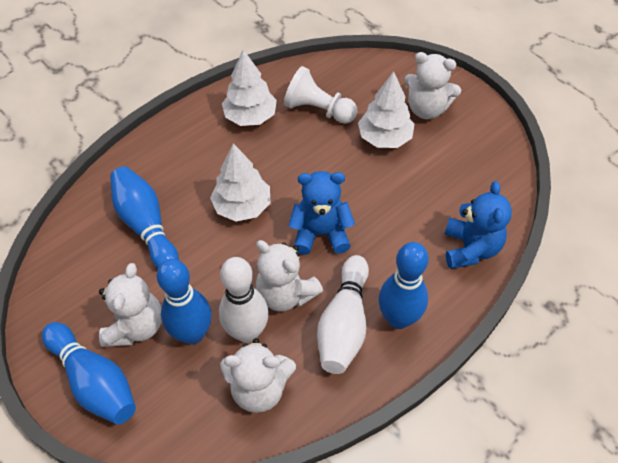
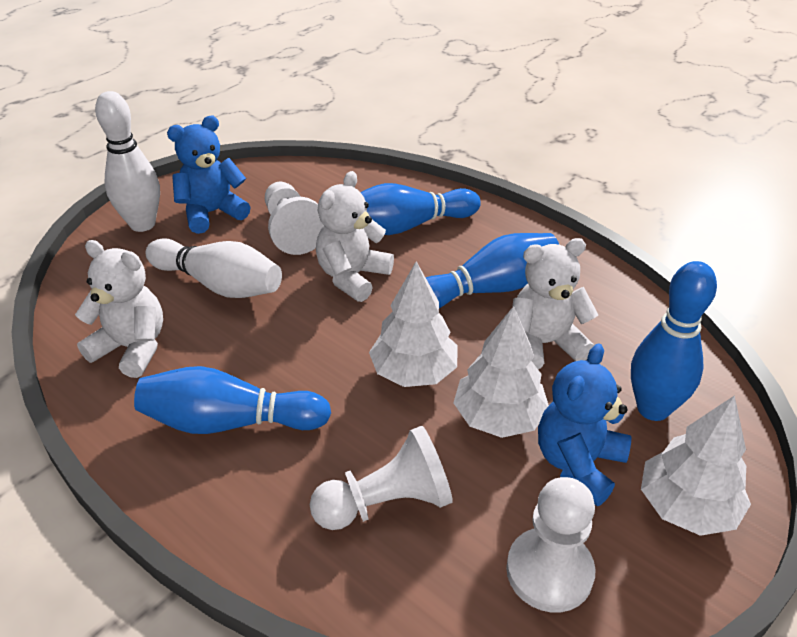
white pawn: [284,66,358,124] = 1 -> [265,182,324,255] [310,426,453,530] [506,477,596,612] = 3
white teddy bear: [99,263,162,347] [220,338,296,413] [256,240,323,311] [404,52,461,119] = 4 -> [75,240,163,378] [316,171,394,302] [512,238,598,369] = 3

